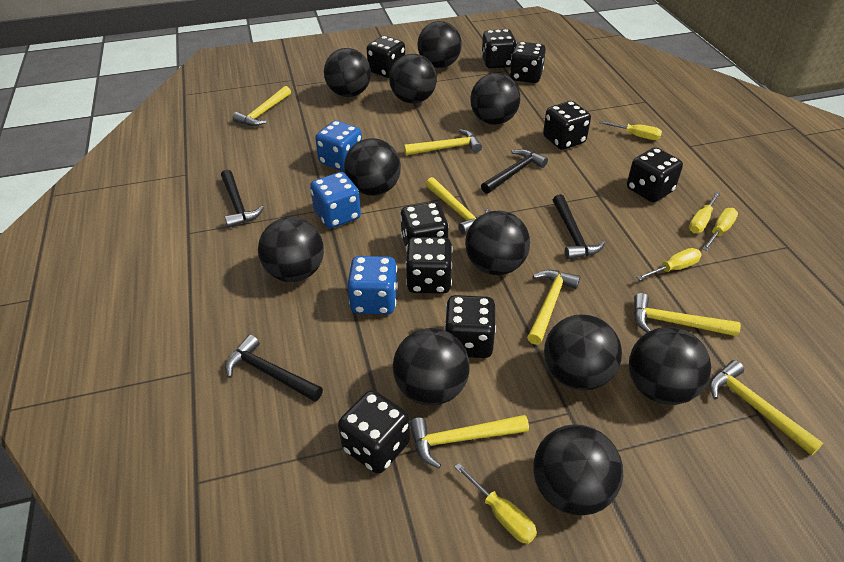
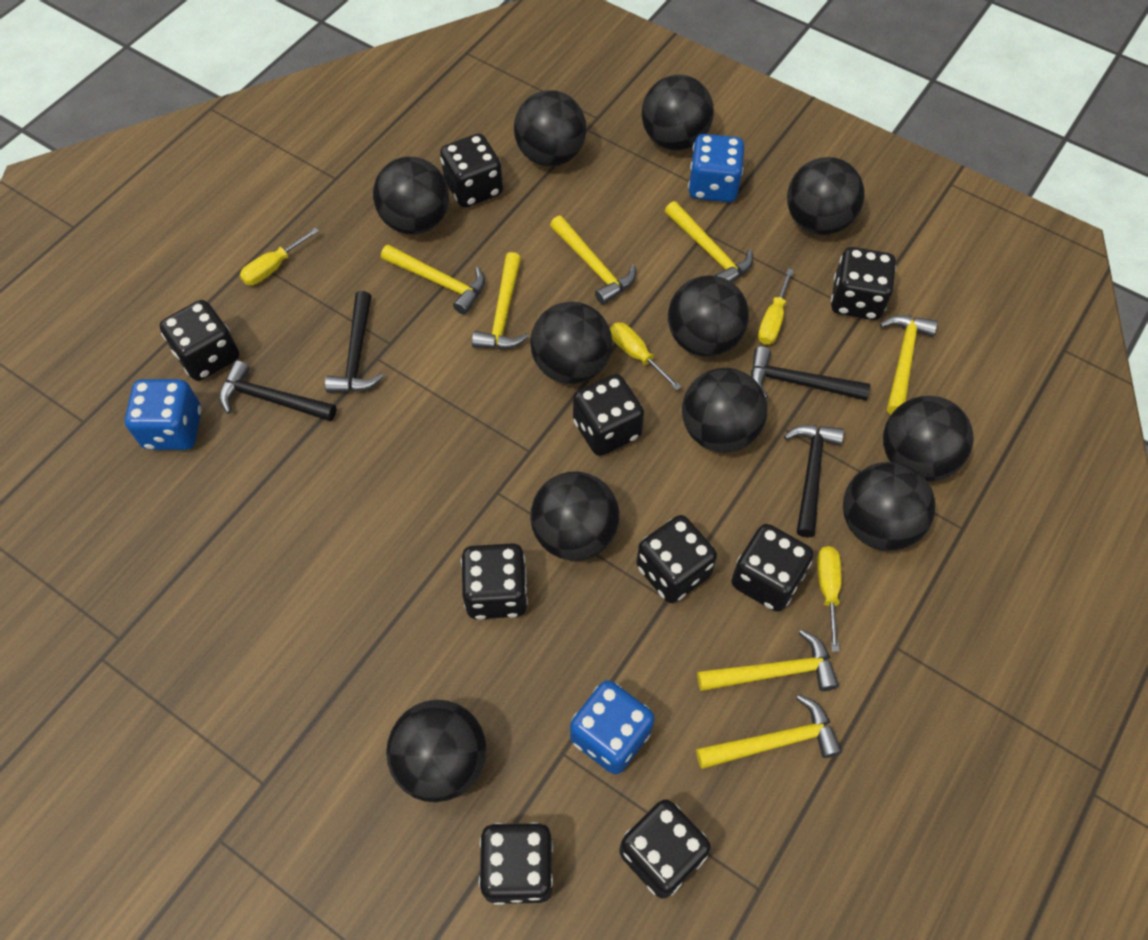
yellow screwdriver: [455,463,537,544] [599,121,662,140] [636,248,702,280] [689,192,720,233] [702,208,738,251] = 5 -> [240,228,319,285] [610,322,681,390] [758,268,794,345] [817,546,842,652] = 4

